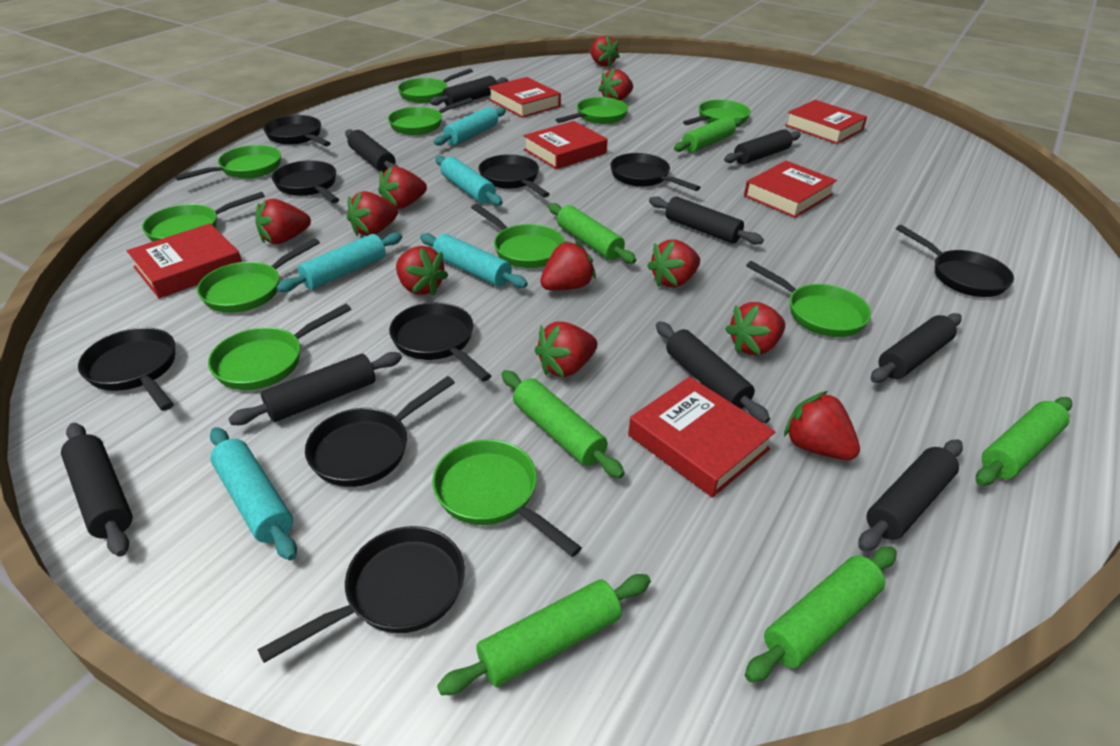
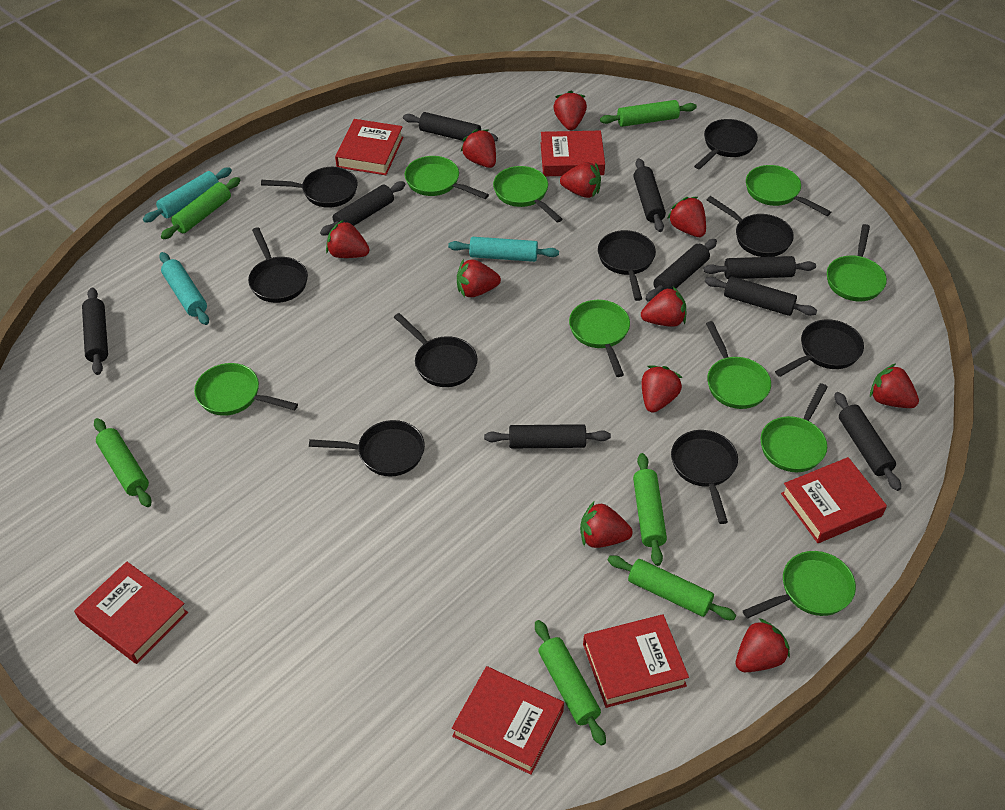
green pan: [142,192,265,242] [175,145,281,181] [197,238,320,313] [208,304,351,390] [388,98,473,135] [398,69,473,103] [432,439,582,557] [471,204,565,268] [556,97,628,124] [683,100,751,125] [746,261,871,337] = 11 -> [194,363,298,416] [405,156,489,199] [493,166,562,222] [569,300,630,377] [706,321,771,409] [743,551,856,618] [746,165,831,216] [760,383,827,472] [827,224,887,302] = 9
turquoise rolling pin: [210,427,297,560] [276,232,402,292] [420,233,528,288] [434,107,506,146] [435,156,503,206] = 5 -> [143,168,232,223] [159,252,209,325] [448,237,559,262] = 3

